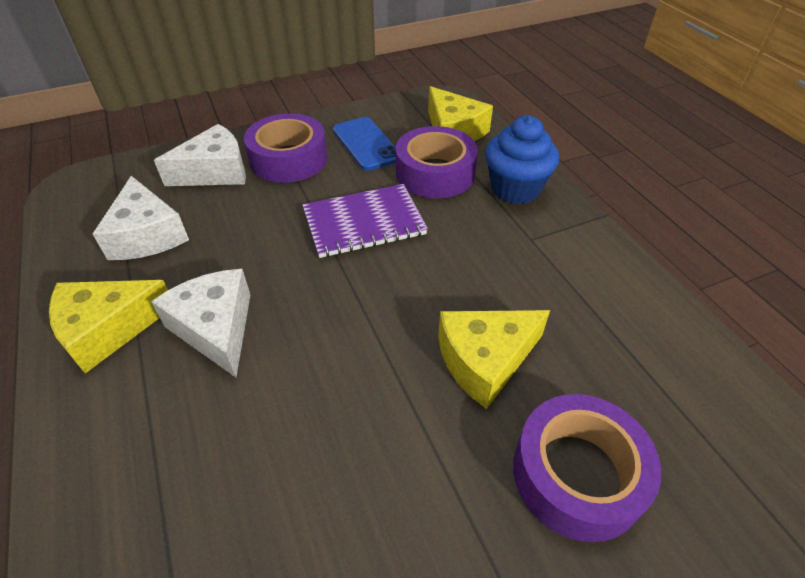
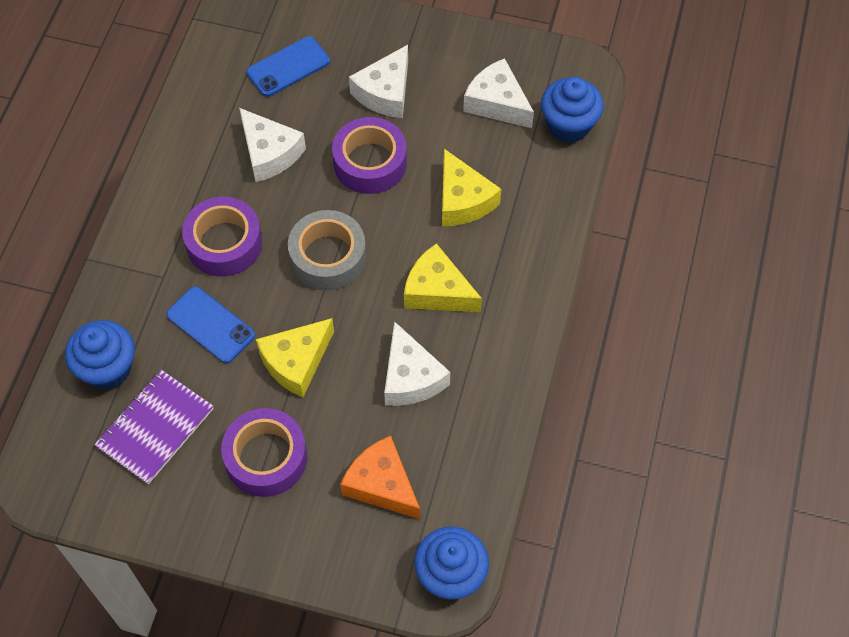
blue cupcake: [485,116,559,204] = 1 -> [65,320,135,390] [414,527,489,599] [541,77,604,143] = 3
blue phone: [333,117,396,171] = 1 -> [167,286,255,363] [246,36,330,97] = 2
grey tape: none = 0 -> [288,210,366,291] = 1
orange cheese: none = 0 -> [340,436,420,519] = 1
white cheese: [93,176,189,260] [151,269,250,377] [154,124,246,186] = 3 -> [239,108,306,182] [349,45,408,118] [384,321,450,406] [463,58,534,128] = 4

